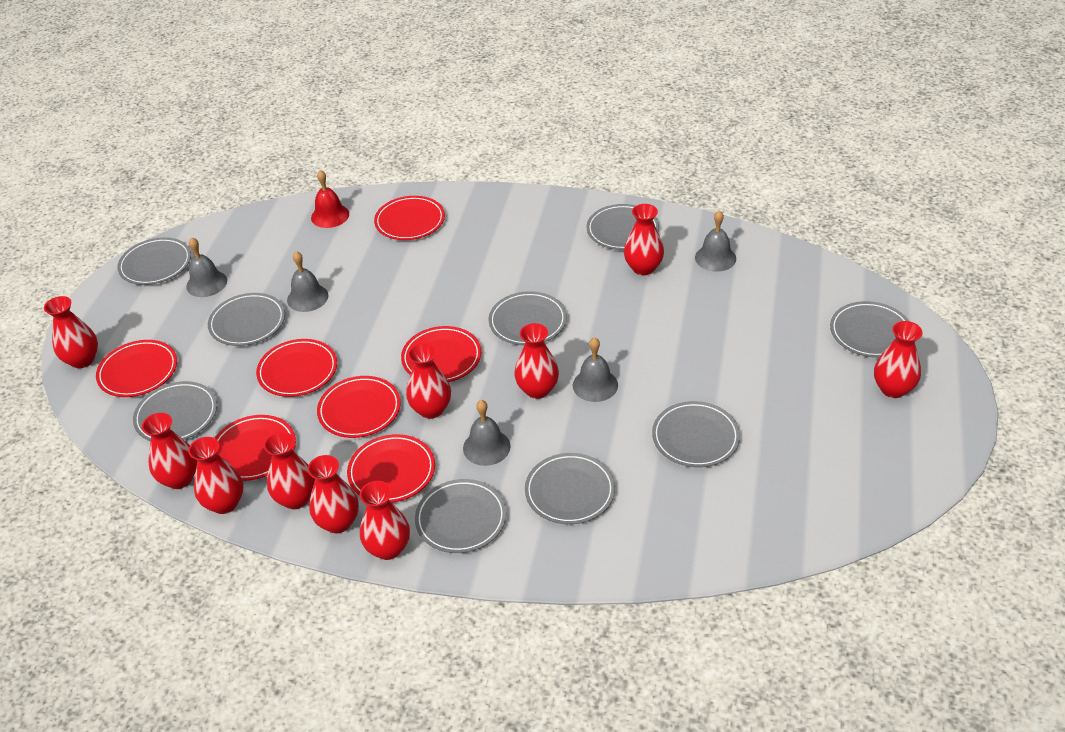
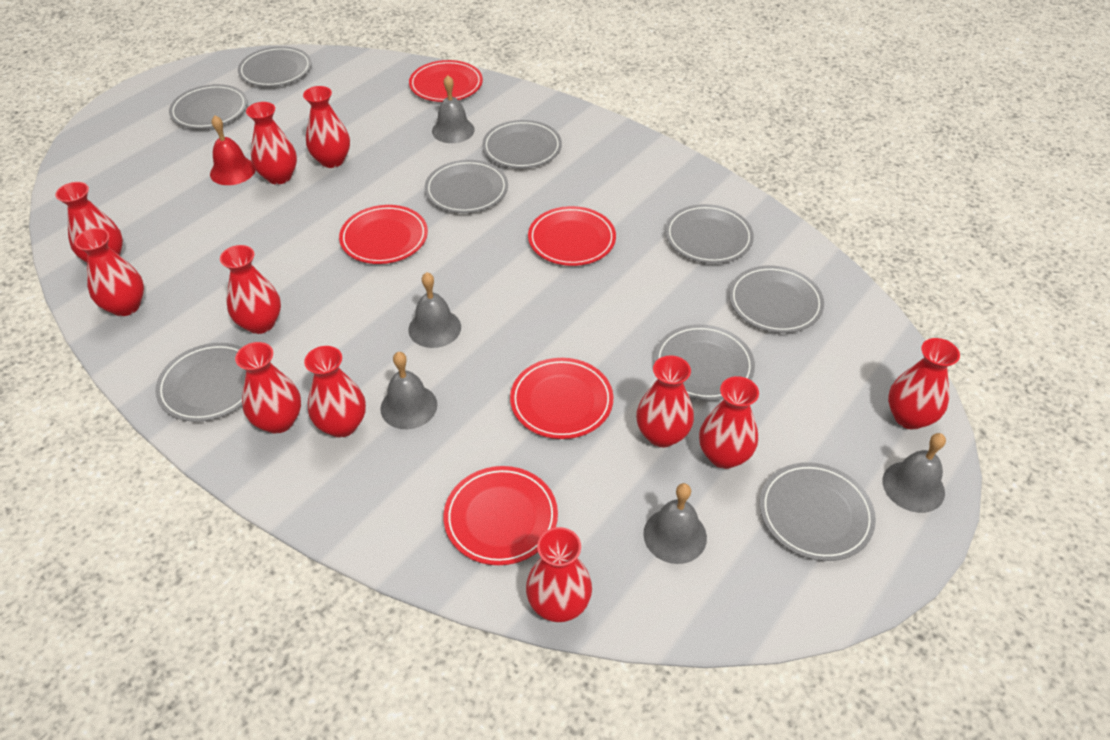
red plate: [96,340,177,397] [215,415,296,481] [256,339,337,397] [317,376,401,438] [347,434,435,503] [374,196,445,240] [401,326,481,382] = 7 -> [339,205,428,264] [409,60,483,102] [444,466,558,565] [510,358,613,439] [528,206,616,266] = 5
red vase: [44,296,98,369] [142,413,197,489] [188,437,243,514] [264,432,315,509] [307,455,359,534] [360,481,410,560] [406,343,451,419] [514,323,559,399] [624,204,664,276] [874,321,923,398] = 10 -> [55,182,123,262] [75,228,144,316] [220,245,281,334] [235,342,301,434] [246,102,297,185] [303,86,350,168] [304,346,366,438] [526,527,592,622] [636,355,694,447] [699,376,759,469] [888,338,960,430] = 11

